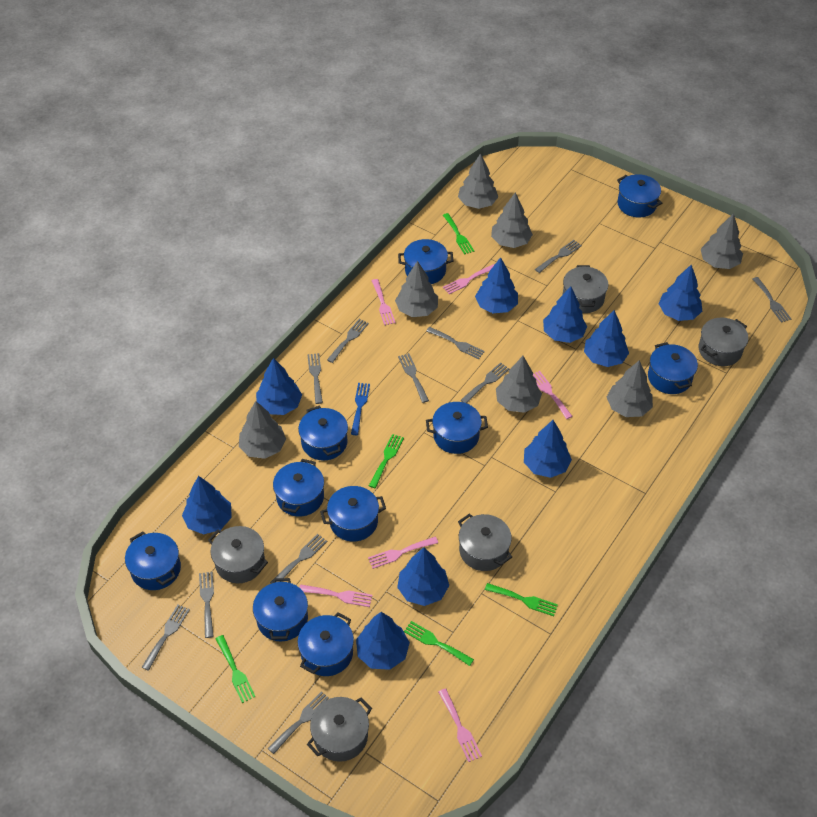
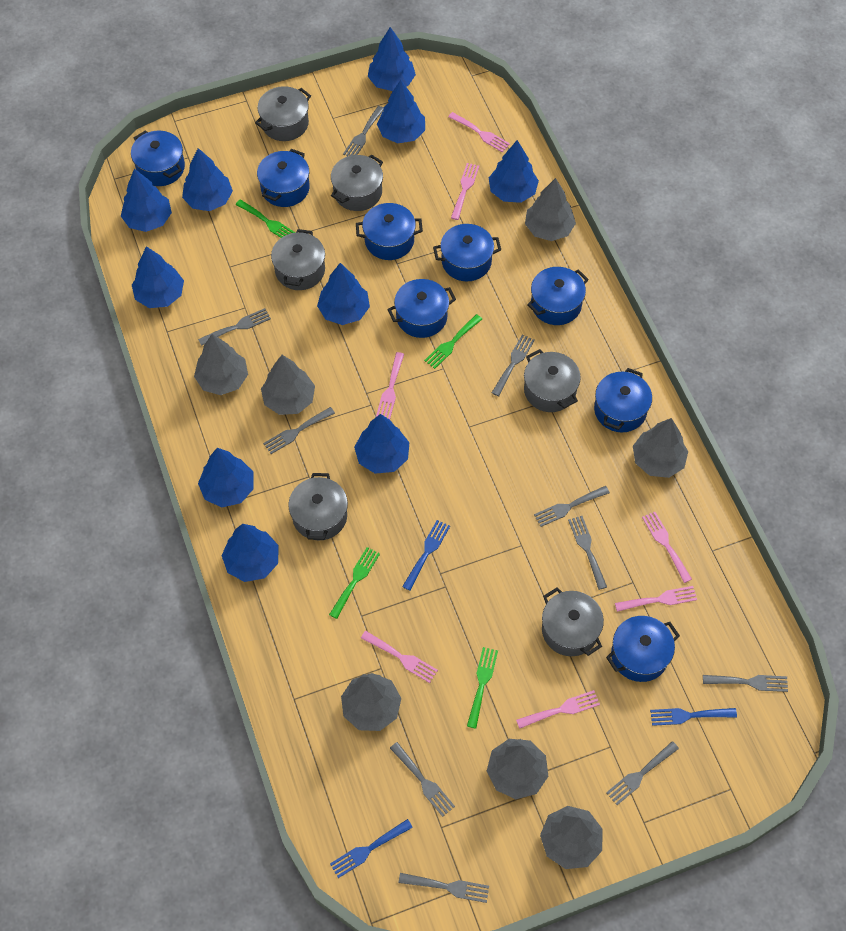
blue fork: [351,383,370,435] = 1 -> [330,819,413,878] [402,520,450,591] [650,708,737,726] = 3
blue pot: [125,531,181,590] [253,578,308,642] [273,459,324,517] [298,406,348,461] [298,612,354,676] [320,486,386,542] [398,239,453,284] [426,402,488,454] [617,174,662,218] [648,342,698,394] = 10 -> [131,130,185,186] [257,149,310,207] [356,203,423,260] [387,279,456,338] [433,224,501,281] [527,267,589,325] [594,368,652,432] [606,616,680,682] = 8
blue tree: [182,476,232,534] [256,358,302,415] [356,612,410,670] [397,547,449,606] [475,257,518,313] [524,420,572,478] [543,286,587,343] [584,310,629,367] [659,265,702,321] = 9 -> [121,169,172,232] [132,246,184,308] [182,148,233,211] [198,448,254,507] [222,524,279,582] [317,263,370,325] [354,414,410,474] [368,27,416,91] [377,80,425,143] [489,140,539,203] = 10
green fork: [216,635,255,703] [369,434,404,488] [404,621,474,666] [443,213,474,255] [485,583,558,616] = 5 -> [236,199,295,238] [329,547,380,619] [424,314,482,369] [467,647,498,729] = 4
grey fork: [142,605,190,671] [199,572,214,638] [268,691,329,754] [270,534,327,584] [307,353,323,404] [327,319,369,363] [398,353,429,403] [426,327,485,359] [460,362,510,403] [535,240,582,273] [753,277,791,323] = 11 -> [198,308,271,346] [263,407,335,454] [343,106,383,156] [390,742,455,817] [398,873,489,903] [492,334,535,396] [534,486,610,527] [568,516,607,590] [606,741,679,805] [703,675,788,692] = 10
grey pot: [208,526,268,583] [307,697,372,762] [458,514,512,571] [563,265,608,313] [699,318,748,366] = 5 -> [255,86,311,141] [271,229,325,290] [289,473,348,540] [331,154,383,211] [524,349,581,412] [542,587,604,656] = 6
pink fork: [299,585,373,607] [368,537,438,569] [372,279,396,325] [438,688,482,762] [443,264,494,294] [533,371,572,419] = 6 -> [361,631,438,683] [376,352,404,419] [448,112,510,153] [451,163,479,220] [516,690,600,729] [615,586,697,612] [642,512,692,583] = 7

